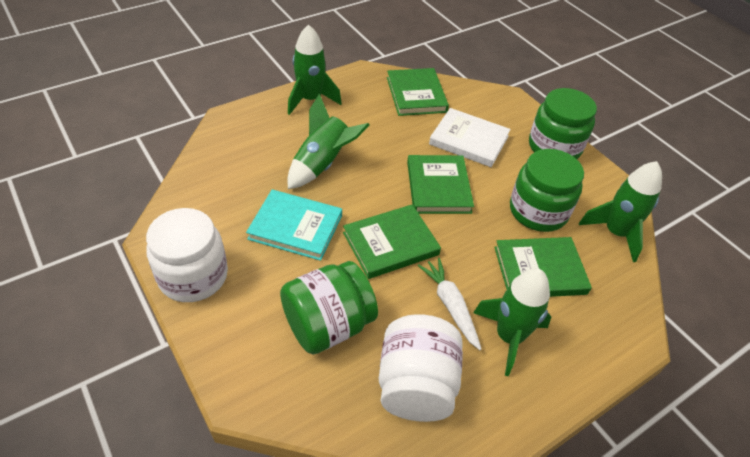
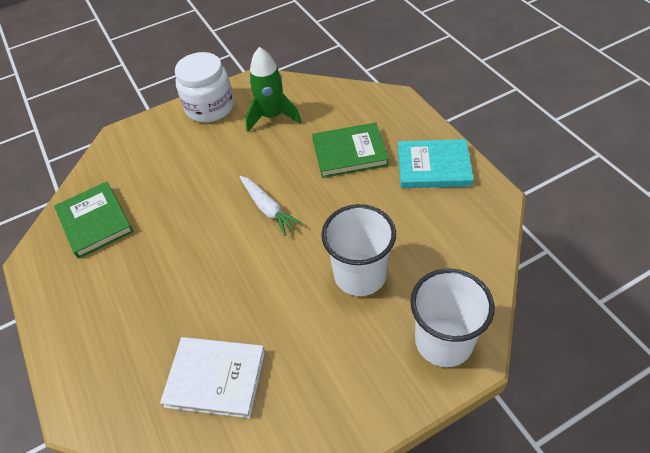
green book: [343,205,441,279] [387,68,449,116] [407,155,474,214] [494,237,592,297] = 4 -> [54,182,134,259] [312,123,389,178] = 2
green jar: [280,261,378,354] [510,149,584,232] [529,88,597,159] = 3 -> none = 0
green rocket: [287,94,369,189] [288,24,342,115] [473,268,551,376] [579,161,662,262] = 4 -> [245,47,301,132] = 1
white cup: none = 0 -> [321,204,396,296] [410,268,495,367] = 2
white jar: [146,208,228,302] [379,314,463,422] = 2 -> [175,52,234,123] = 1

